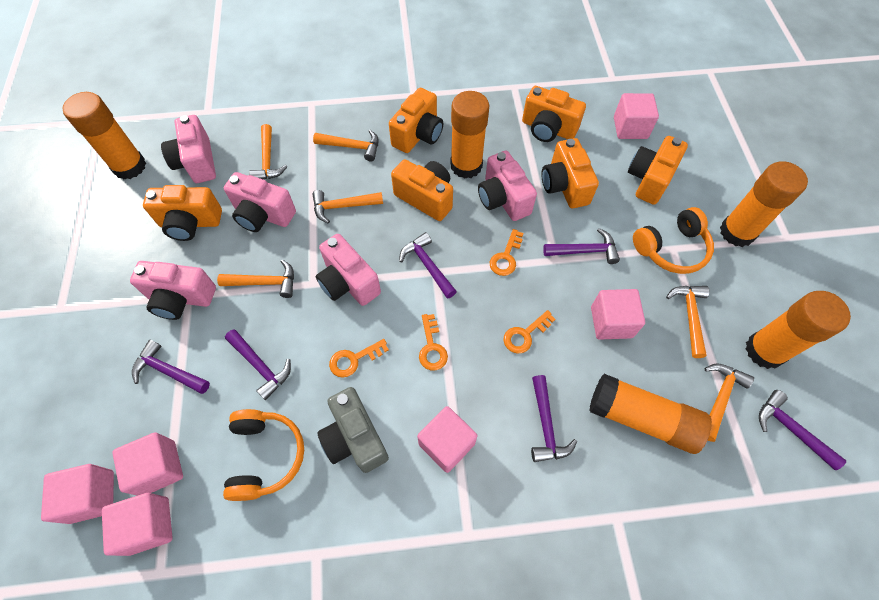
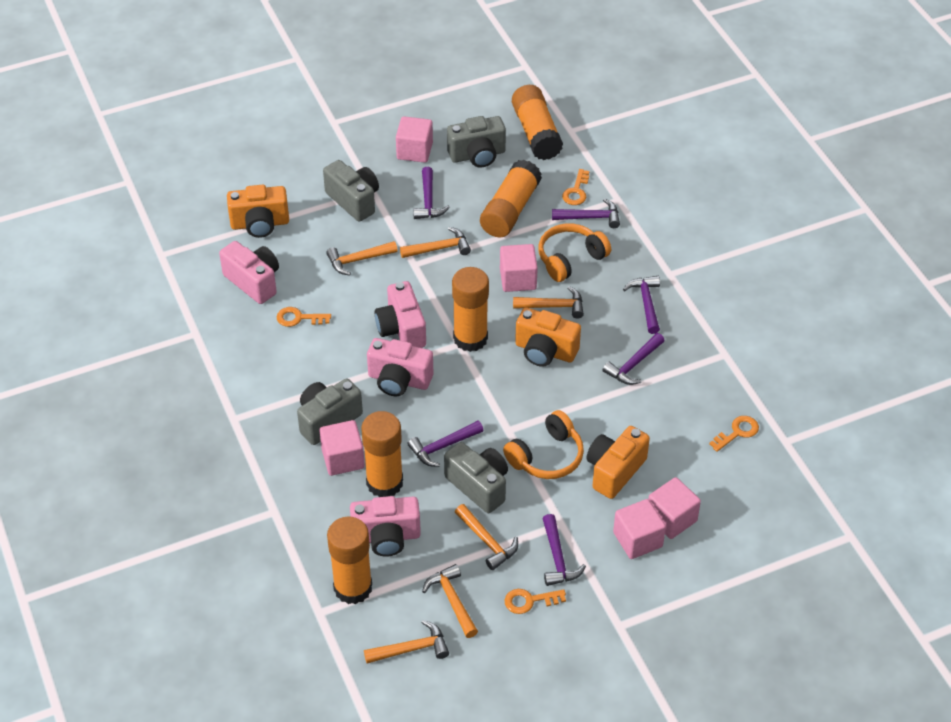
grey camera: [317,387,389,473] = 1 -> [297,378,363,445] [323,160,379,222] [444,442,508,513] [447,116,506,168] = 4
orange camera: [143,185,222,241] [389,88,443,153] [391,159,453,221] [522,86,586,142] [542,138,599,208] [628,136,688,205] = 6 -> [227,185,289,238] [515,307,581,367] [586,426,650,499] = 3
pink camera: [130,261,216,320] [161,115,216,183] [224,172,296,232] [316,234,381,306] [478,151,537,221] = 5 -> [219,241,279,304] [350,496,421,557] [367,338,433,396] [375,281,426,348] = 4
pink cube: [41,464,114,524] [102,493,173,556] [112,432,183,496] [417,406,477,473] [591,289,645,340] [614,93,659,139] = 6 -> [319,420,365,476] [396,116,433,163] [500,244,538,292] [613,499,666,559] [648,477,701,539] = 5

